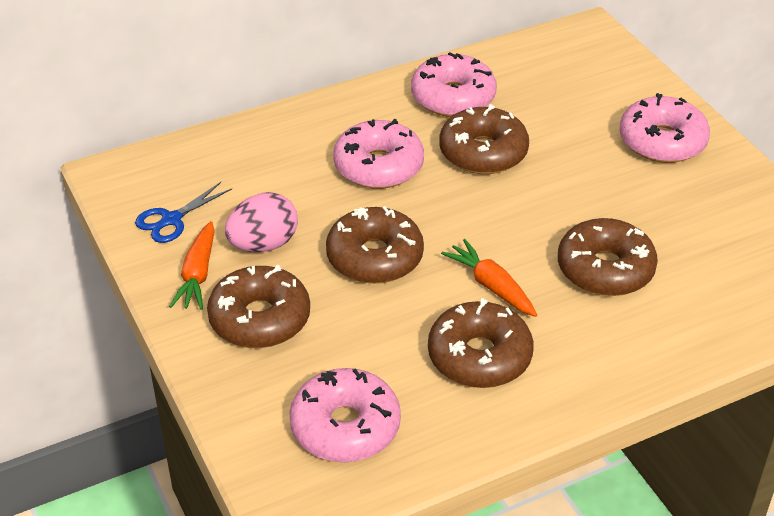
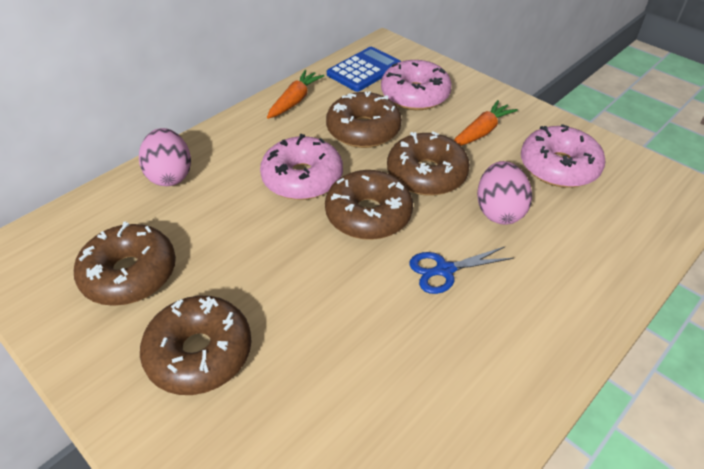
blue calculator: none = 0 -> [327,47,401,92] = 1
pink donut: [289,368,401,463] [333,119,424,189] [411,52,497,117] [620,93,710,163] = 4 -> [260,134,343,200] [381,60,452,110] [521,124,605,188] = 3
pink egg: [225,192,298,252] = 1 -> [139,128,191,186] [477,161,532,225] = 2

